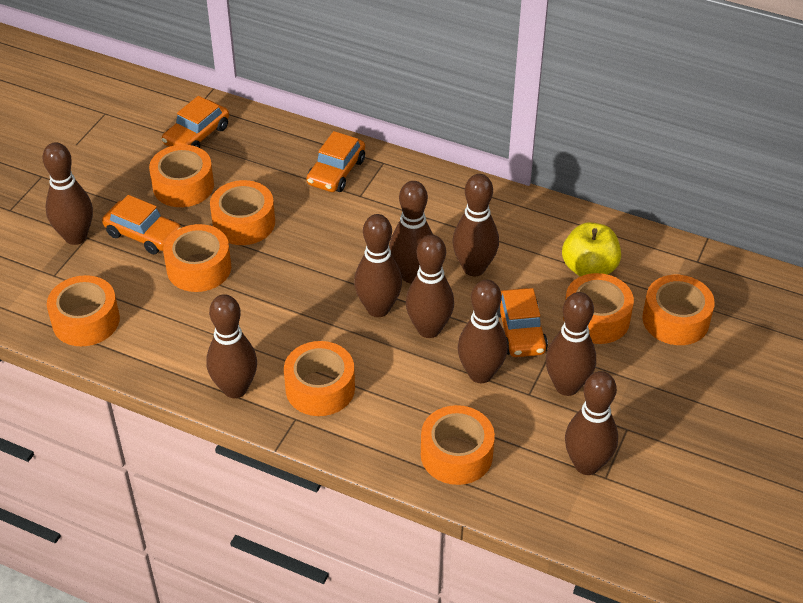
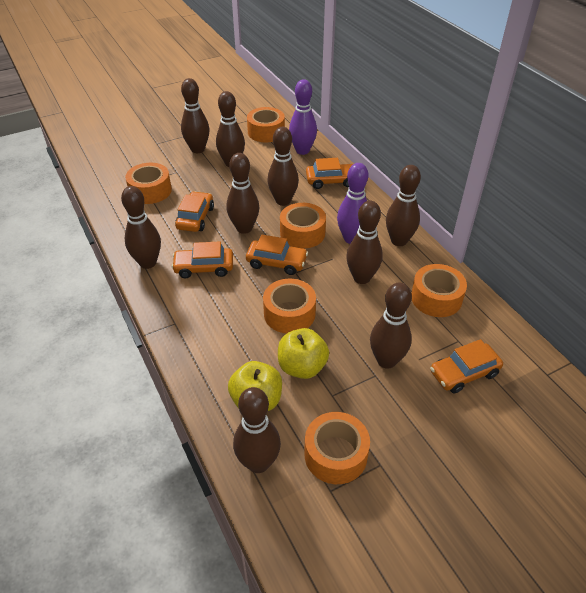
orange car: [102,195,181,254] [162,96,229,148] [306,131,365,192] [497,288,548,357] = 4 -> [171,242,233,278] [175,191,214,232] [246,235,308,275] [306,158,353,189] [430,339,503,393] = 5
orange tape: [47,275,120,346] [149,145,214,207] [163,224,231,292] [210,180,275,245] [284,341,355,416] [421,405,495,485] [563,273,634,344] [642,275,715,345] = 8 -> [125,163,172,204] [247,107,285,142] [263,279,316,333] [280,203,326,249] [304,412,370,484] [411,264,467,317] = 6
purple bowling pin: none = 0 -> [289,79,317,155] [337,163,368,244] = 2
yellow apple: [562,222,621,276] = 1 -> [228,361,282,411] [278,328,329,379] = 2

